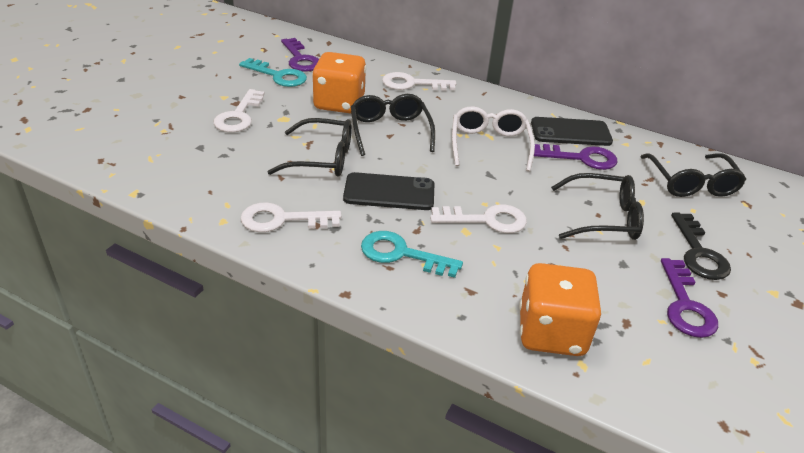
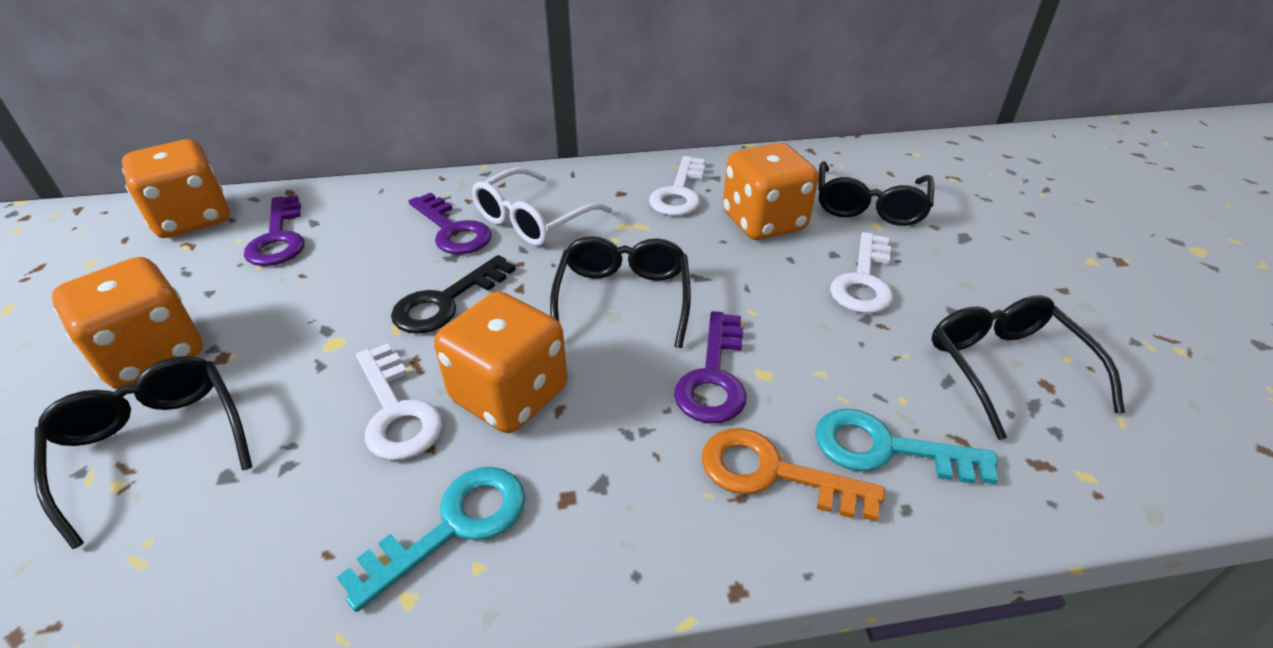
black phone: [343,172,434,210] [531,117,613,146] = 2 -> none = 0
orange dice: [312,52,366,113] [519,263,601,356] = 2 -> [52,257,203,389] [122,139,229,238] [434,291,567,433] [723,143,819,240] = 4
orange key: none = 0 -> [702,428,885,522] = 1
white key: [214,89,265,132] [241,203,341,232] [382,72,456,91] [430,204,527,233] = 4 -> [356,343,443,460] [649,156,705,216] [830,232,893,314] = 3

